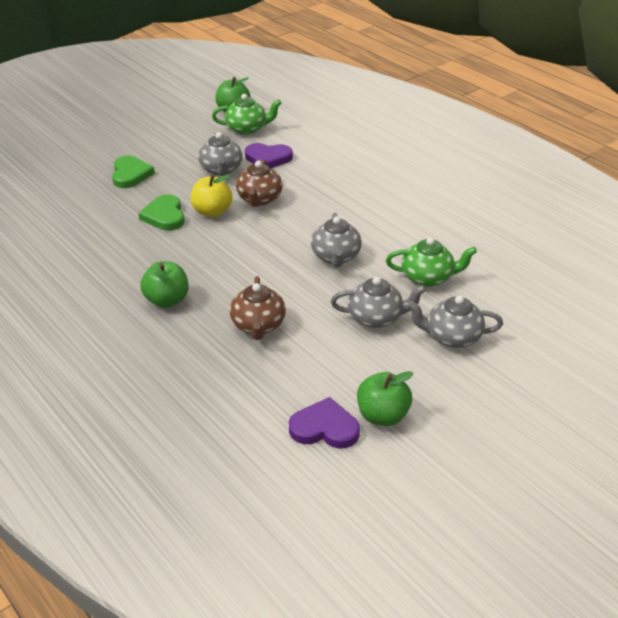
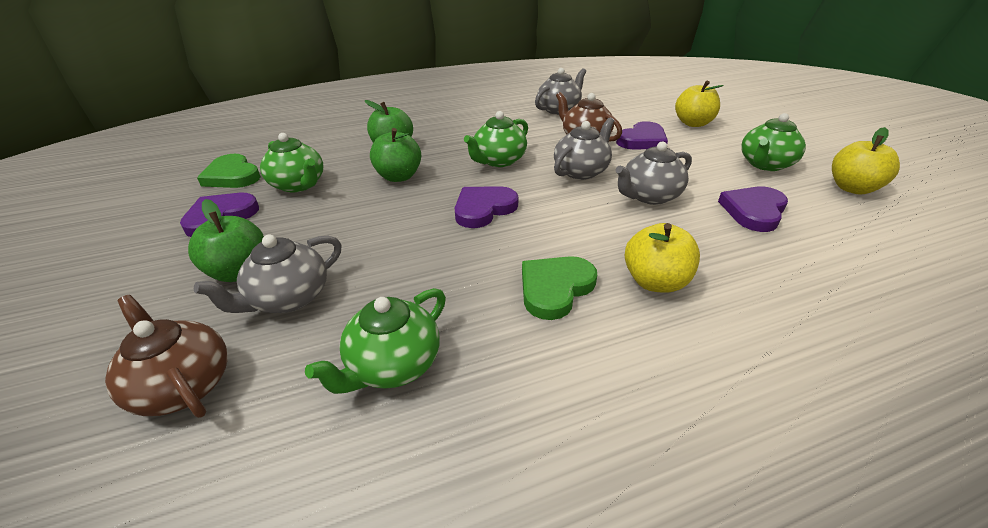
green teapot: [212,94,282,135] [386,237,477,287] = 2 -> [260,133,324,193] [305,288,446,394] [464,111,528,167] [741,113,806,171] = 4
purple heart: [245,143,293,168] [289,397,360,449] = 2 -> [180,193,259,237] [455,186,518,228] [616,121,668,149] [718,187,788,232] = 4
yellow apple: [191,174,233,217] = 1 -> [625,223,700,293] [675,81,724,127] [832,127,900,194] = 3

